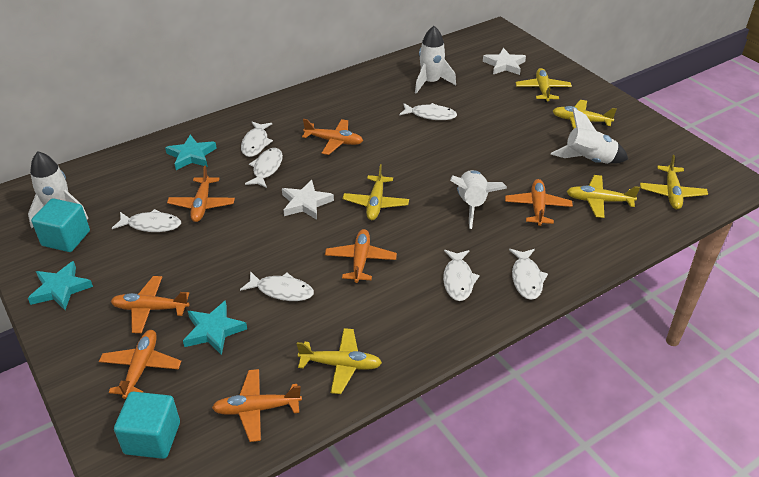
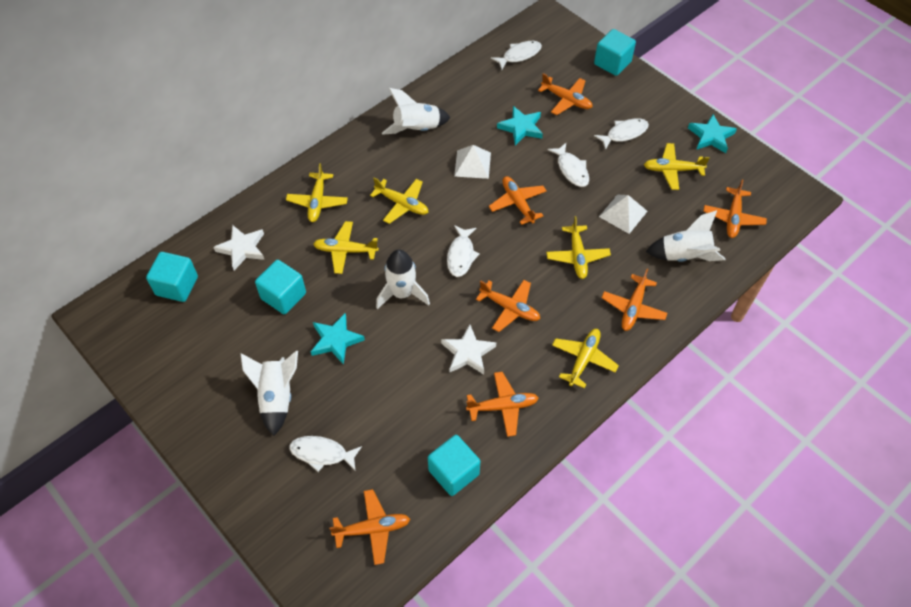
turquoise cube: [31,198,90,252] [114,392,180,459] = 2 -> [146,252,198,302] [255,260,306,314] [428,435,480,496] [594,29,636,76] = 4
white fish: [112,209,181,232] [240,271,314,301] [241,122,273,157] [245,148,283,188] [399,103,457,120] [443,250,480,301] [509,249,548,300] = 7 -> [289,436,362,472] [447,225,480,277] [491,41,542,70] [548,143,589,187] [594,118,649,150] = 5
white pyramid: none = 0 -> [454,145,491,179] [599,195,648,234] = 2

